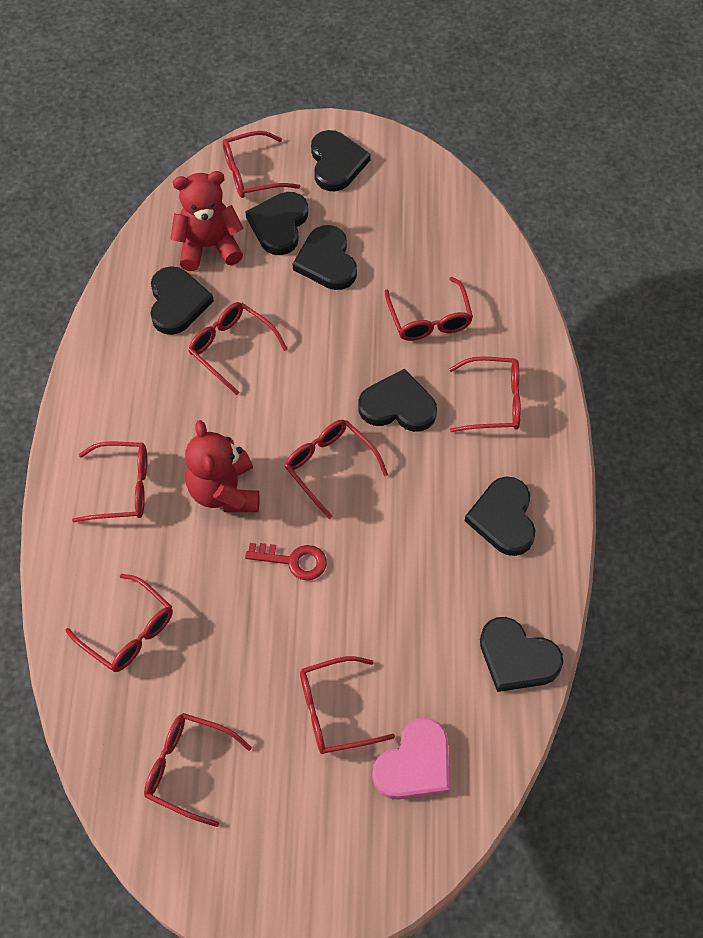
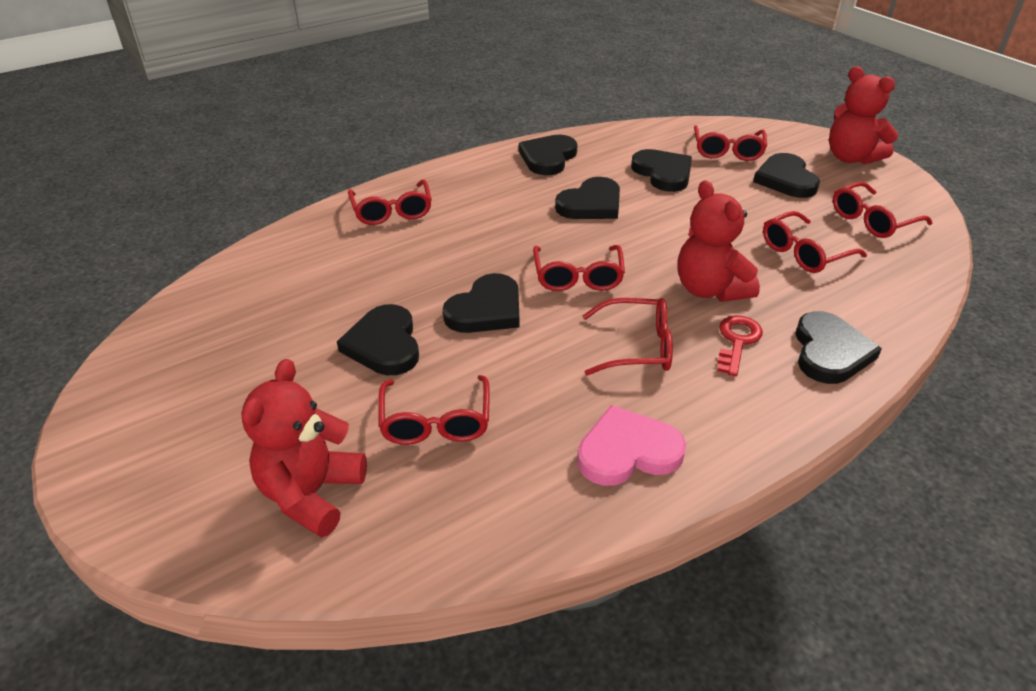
red glasses: [65,574,173,672] [72,441,147,523] [144,713,252,827] [188,302,288,395] [223,131,300,198] [284,419,388,519] [300,656,395,754] [385,277,473,341] [449,356,521,432] = 9 -> [348,179,432,225] [378,375,490,445] [533,245,625,291] [583,298,673,375] [694,125,767,161] [763,211,867,273] [833,182,933,238] = 7
red teddy bear: [170,171,244,271] [185,420,259,512] = 2 -> [241,359,367,538] [677,180,760,302] [829,66,898,164] = 3

